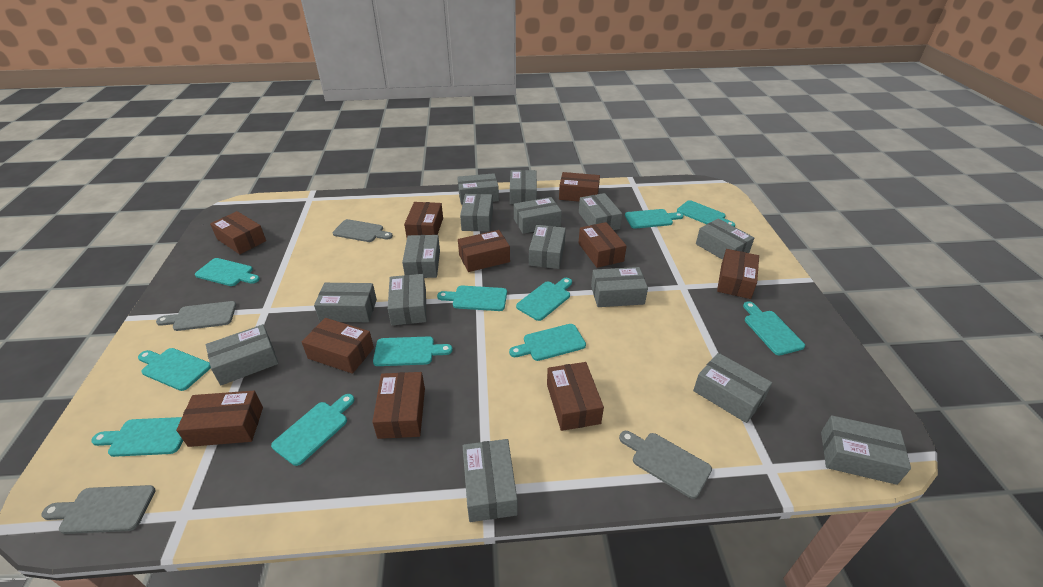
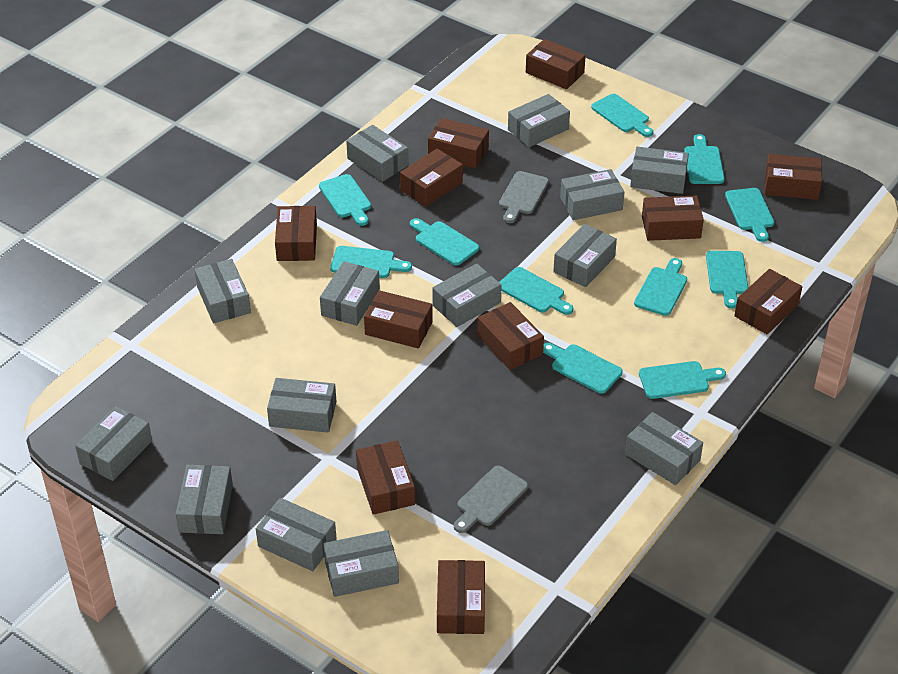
brown box: [176,391,263,447] [210,211,266,254] [302,318,374,374] [372,372,425,439] [404,202,443,238] [458,230,510,272] [547,362,604,431] [559,172,600,202] [578,222,627,268] [717,249,759,299] = 10 -> [275,206,317,261] [356,440,415,515] [364,290,433,348] [400,148,463,207] [428,118,489,169] [437,560,485,634] [477,302,544,370] [526,39,586,89] [642,195,704,241] [734,269,802,334] [765,154,822,200] = 11
grey box: [206,324,278,385] [314,283,377,322] [388,274,426,325] [402,235,440,278] [457,173,499,205] [460,194,493,232] [463,439,518,522] [510,170,537,204] [514,197,562,234] [529,225,566,269] [579,193,622,230] [591,267,648,307] [693,353,772,423] [696,218,754,260] [821,415,911,485] = 15 -> [75,406,152,481] [176,465,233,534] [195,259,251,323] [256,498,337,571] [267,378,336,433] [320,261,380,326] [323,530,399,597] [346,125,408,182] [432,264,501,327] [508,94,570,147] [553,224,617,287] [560,169,624,220] [625,412,703,485] [630,147,689,194] = 14
grey cutting board: [42,485,156,534] [156,301,236,331] [333,219,393,242] [619,431,712,499] = 4 -> [454,466,528,533] [499,171,549,223] = 2

